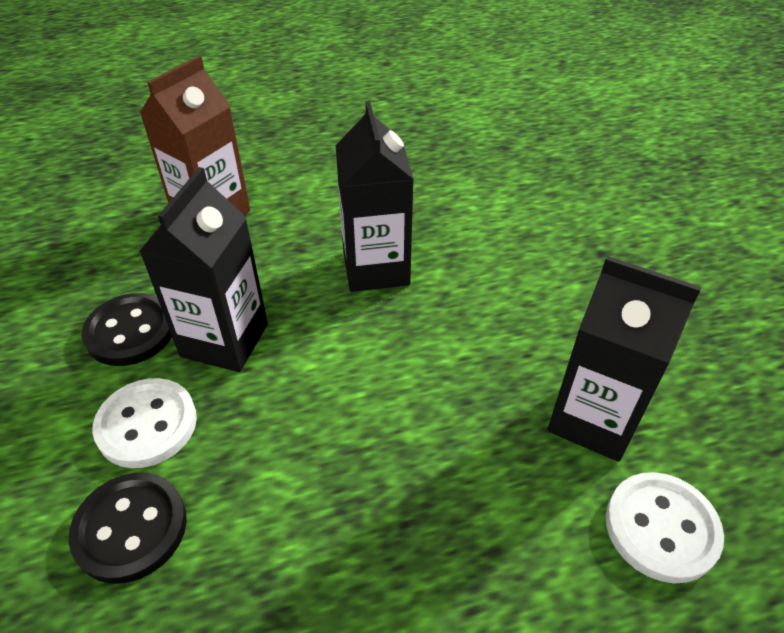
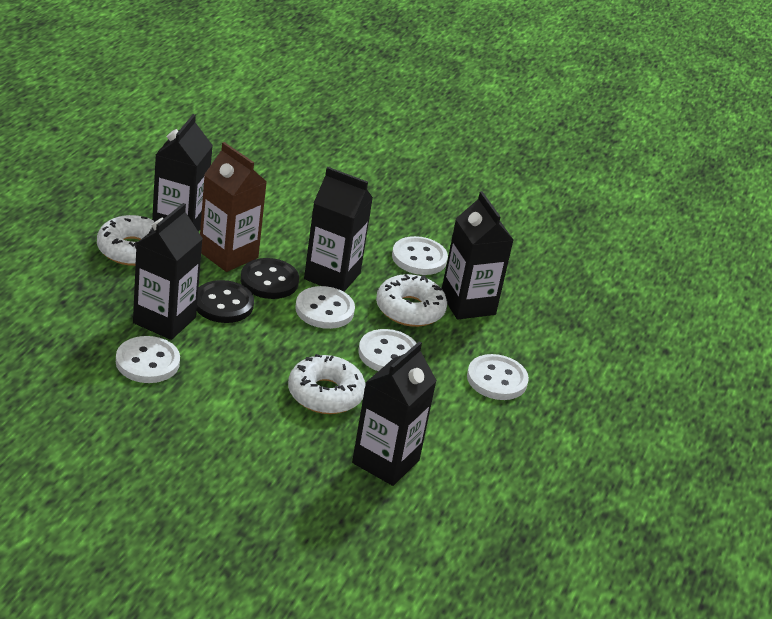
black carton: [139,167,268,372] [336,101,414,292] [548,256,701,462] = 3 -> [133,203,203,340] [152,114,213,232] [304,167,373,292] [352,342,437,486] [442,191,513,319] = 5
white button: [92,378,197,468] [606,472,724,583] = 2 -> [116,336,180,383] [295,286,355,329] [358,329,417,371] [392,236,448,275] [467,354,529,400] = 5
white donut: none = 0 -> [97,215,155,266] [288,354,366,414] [376,274,447,327] = 3

